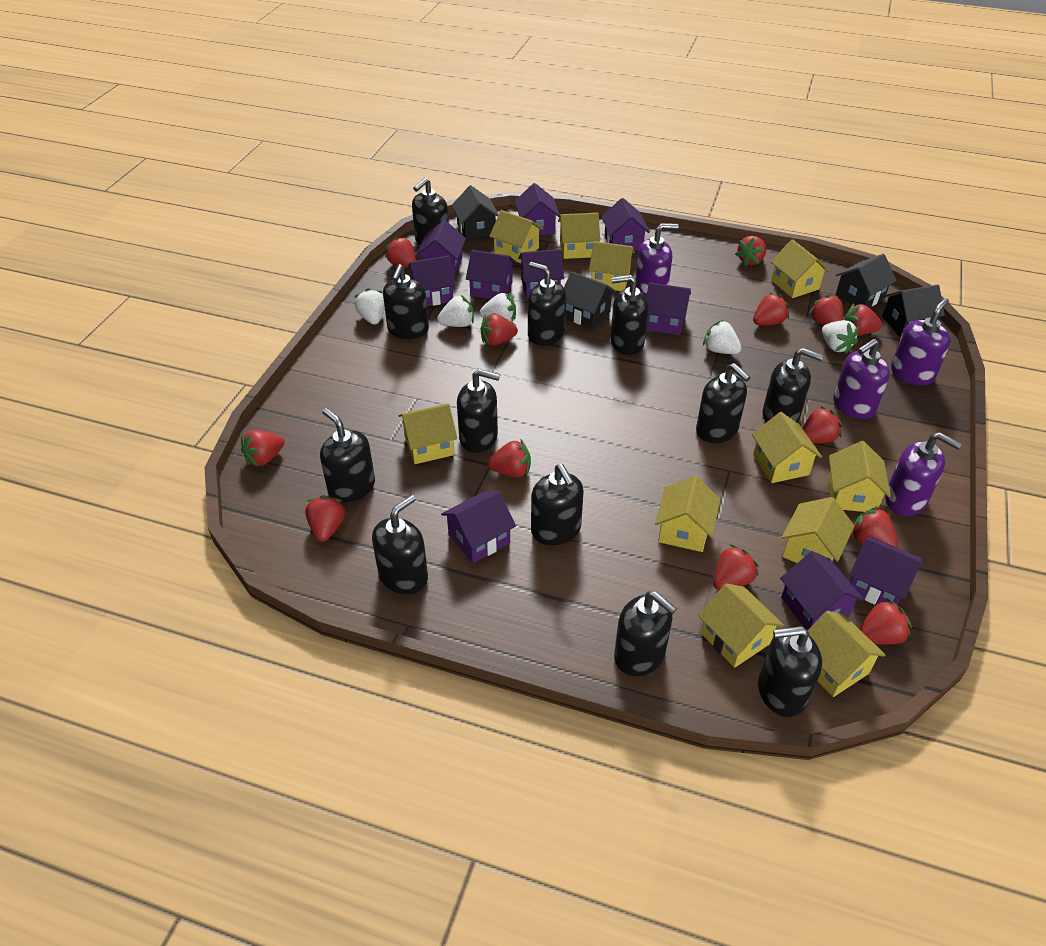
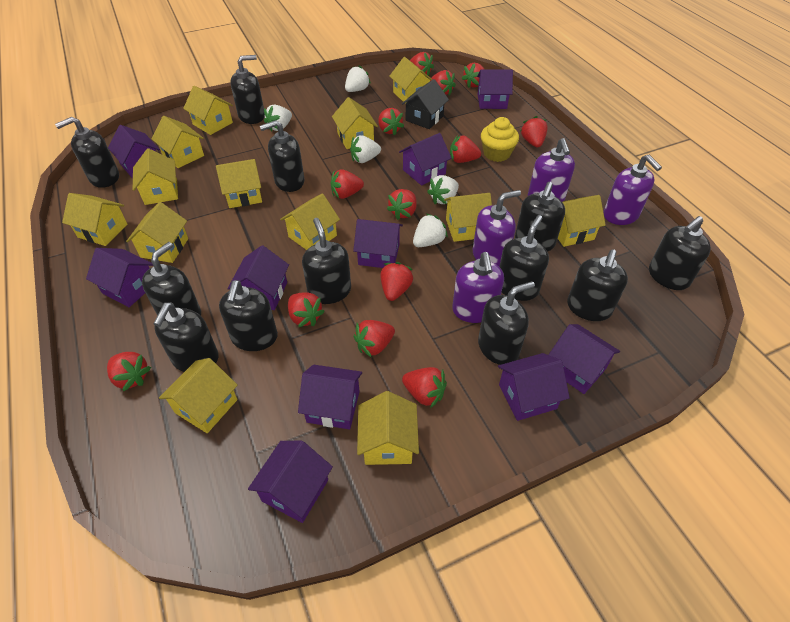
black house: [452,185,499,240] [564,271,616,329] [836,254,896,307] [882,285,945,338] = 4 -> [402,79,449,129] = 1
yellow cupcake: none = 0 -> [481,117,519,162] = 1
yellow house: [398,404,457,464] [490,210,543,263] [558,213,600,259] [589,241,635,291] [655,476,720,552] [698,583,784,668] [752,412,822,483] [771,239,830,298] [781,497,854,563] [808,611,886,697] [828,441,891,512] = 11 -> [62,193,127,246] [126,202,188,263] [133,148,178,205] [152,116,204,168] [159,358,238,433] [183,86,233,135] [216,159,262,208] [280,194,340,250] [332,97,378,149] [357,391,419,465] [389,57,433,104] [444,193,492,242] [558,195,606,247] = 13

